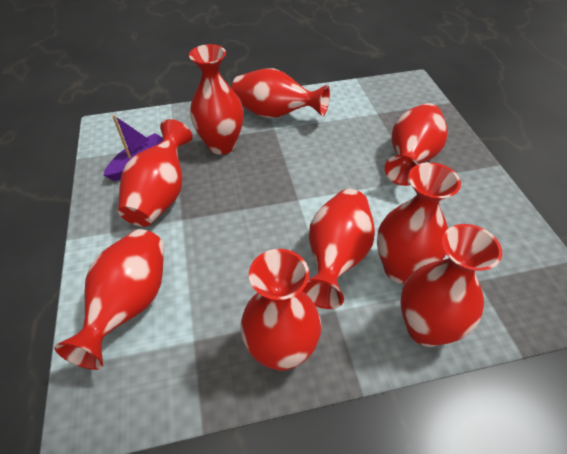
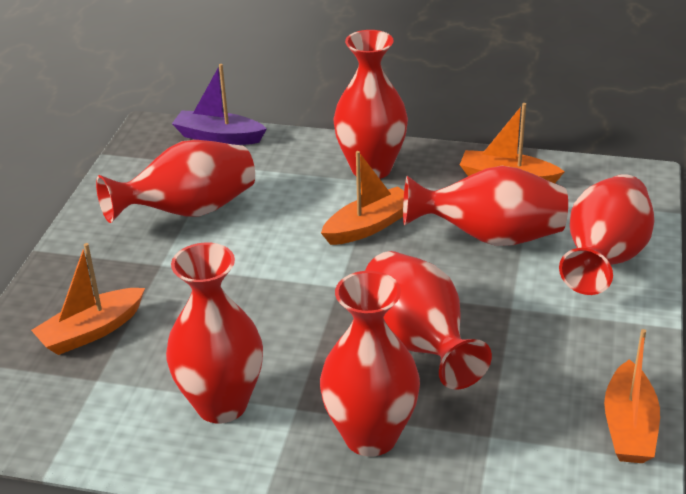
orange boat: none = 0 -> [31,243,145,355] [321,151,404,245] [460,103,565,183] [604,329,660,463] = 4
red vase: [54,229,165,370] [118,119,192,227] [189,44,243,154] [232,68,330,118] [241,249,321,371] [302,189,375,309] [377,162,461,284] [385,103,448,186] [400,224,502,347] = 9 -> [96,140,255,223] [166,243,263,423] [320,271,420,457] [333,30,408,179] [365,251,492,390] [403,166,568,246] [559,174,654,295] = 7

